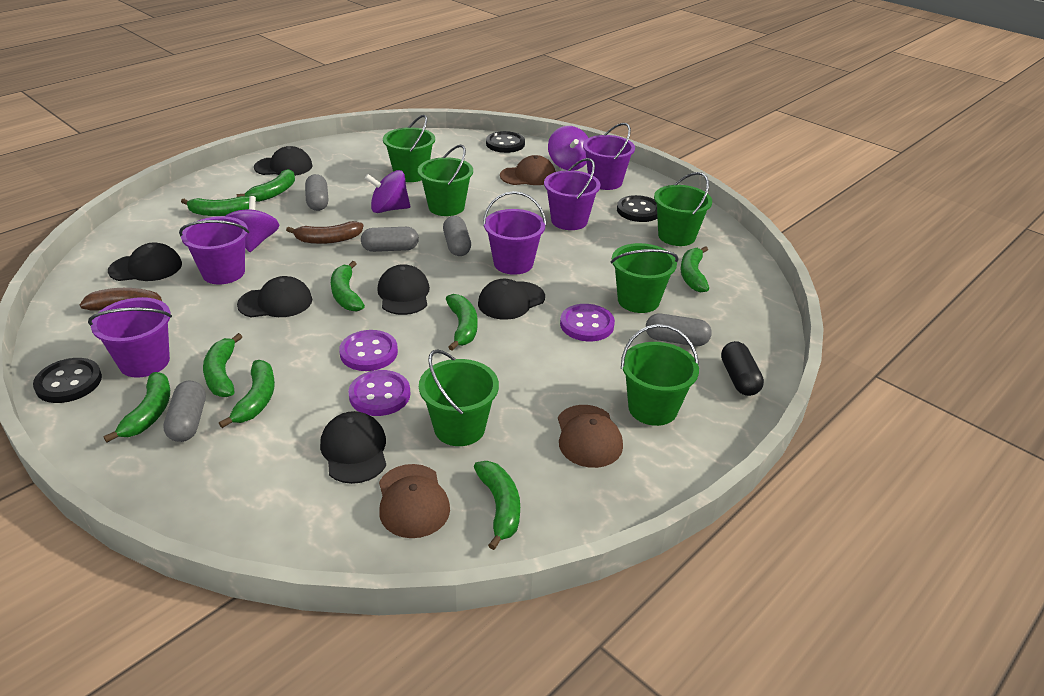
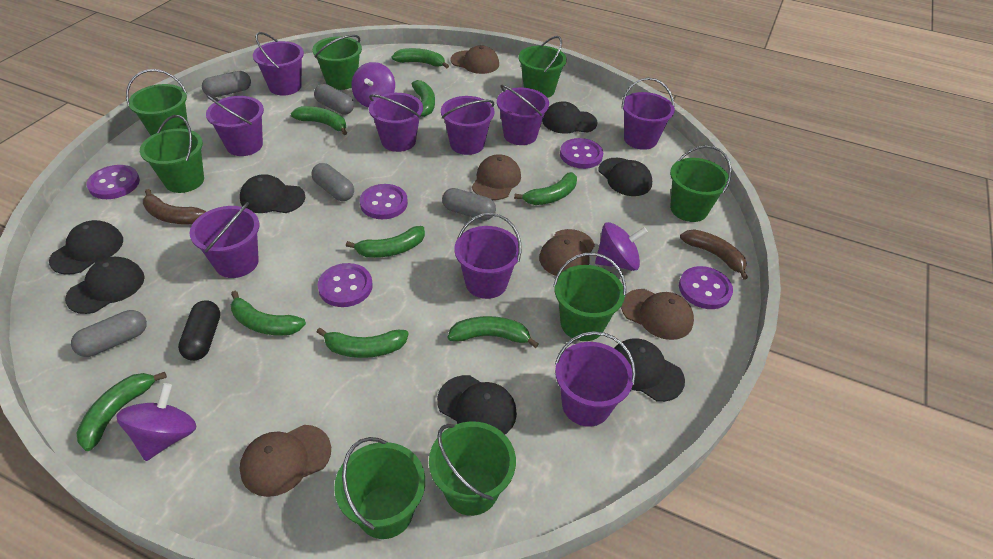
black button: [33,358,102,403] [486,131,525,153] [617,195,657,222] = 3 -> none = 0
black cap: [108,242,182,281] [237,276,312,317] [254,146,313,176] [320,411,386,484] [377,264,430,315] [478,279,545,320] = 6 -> [49,220,123,275] [65,257,144,314] [240,174,305,213] [437,375,517,434] [542,101,598,133] [599,158,652,196] [614,339,685,402] = 7
brown cap: [379,464,450,538] [500,155,556,185] [558,405,623,468] = 3 -> [240,425,331,497] [451,45,499,74] [472,155,521,200] [539,229,595,276] [621,289,694,340] = 5
green bucket: [383,115,435,182] [418,145,473,216] [419,349,499,446] [611,243,679,313] [621,324,699,426] [654,172,712,246] = 6 -> [126,69,188,136] [140,115,204,193] [312,35,362,90] [334,437,425,539] [429,421,516,516] [518,36,567,98] [553,253,626,341] [670,145,732,222] = 8
purple bucket: [88,297,172,378] [179,216,249,284] [483,191,546,275] [544,158,601,230] [583,123,635,190] = 5 -> [190,202,259,278] [206,94,264,156] [253,32,304,96] [369,93,423,152] [441,96,495,155] [455,213,521,299] [497,85,549,145] [555,331,636,427] [621,78,675,150] = 9
purple button: [339,330,398,371] [348,370,411,416] [560,304,615,341] = 3 -> [87,165,140,199] [318,263,373,307] [360,184,408,219] [560,138,603,169] [679,266,733,309] = 5

